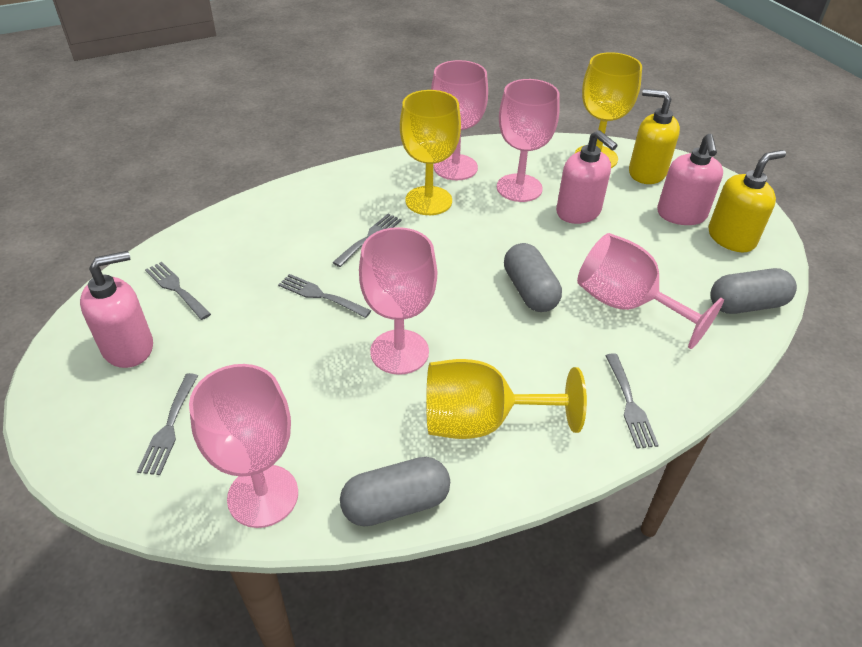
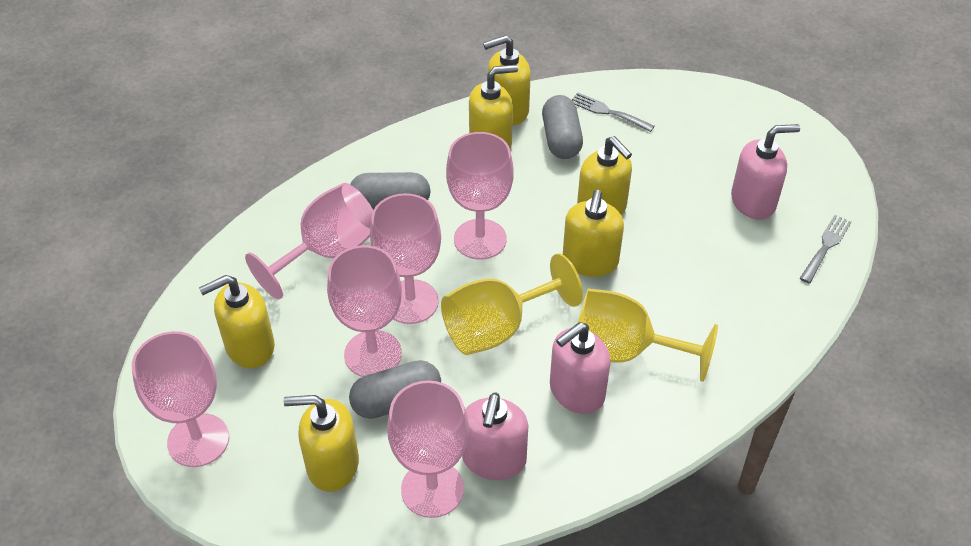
grey fork: [137,373,198,475] [145,262,211,320] [278,274,372,318] [332,214,402,267] [605,353,659,449] = 5 -> [572,93,655,132] [800,215,852,283] = 2
pink goblet: [189,364,298,528] [359,227,437,375] [431,60,488,180] [497,79,560,202] [577,233,724,349] = 5 -> [132,331,229,467] [245,183,373,300] [327,245,402,377] [370,193,441,324] [387,380,469,518] [446,132,514,260] = 6
yellow goblet: [400,90,461,215] [426,359,587,439] [575,52,642,168] = 3 -> [441,253,583,355] [578,289,718,382] = 2
yellow soap dispenser: [629,89,680,184] [708,150,786,253] = 2 -> [199,275,275,368] [284,395,359,492] [469,65,518,149] [483,35,531,125] [563,190,624,277] [577,136,632,215] = 6

